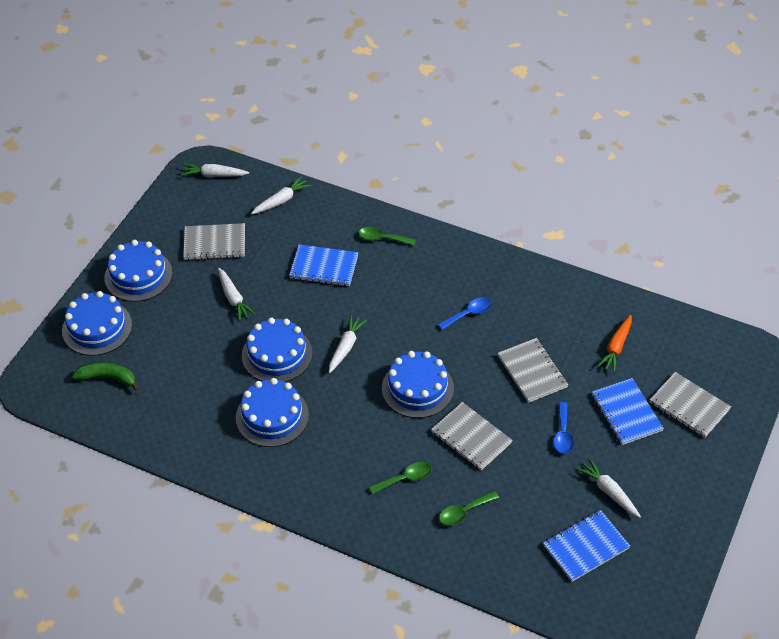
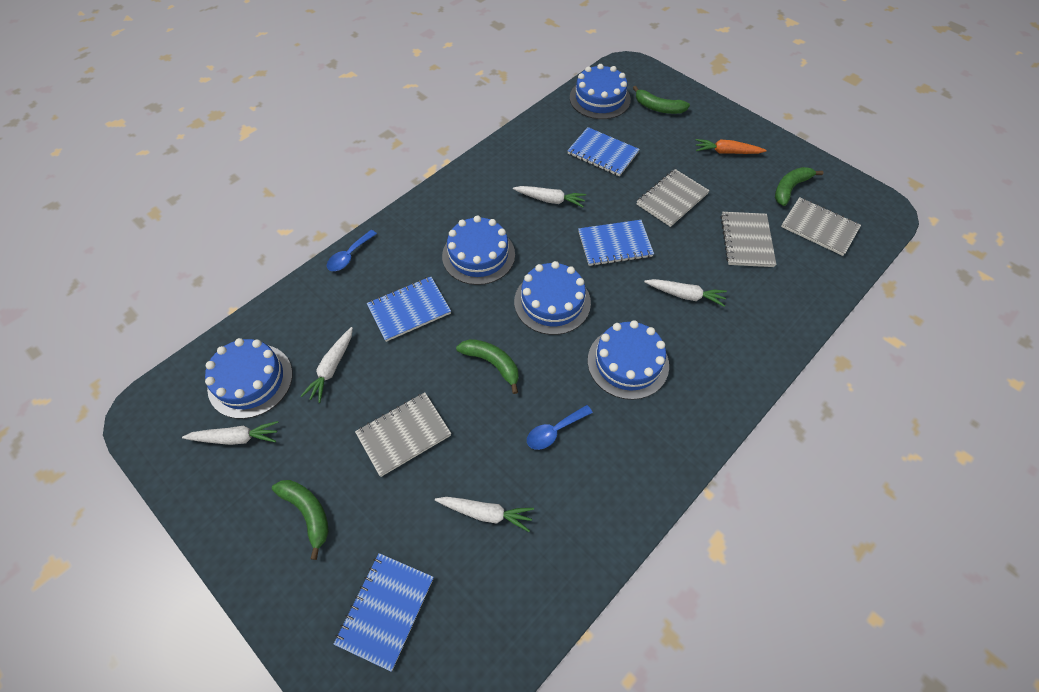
blue notebook: [289,244,358,286] [543,510,630,582] [592,378,664,445] = 3 -> [334,553,434,672] [367,277,451,342] [567,127,640,176] [578,220,654,266] = 4
green banana: [72,362,139,391] = 1 -> [272,480,329,560] [456,339,519,394] [633,86,690,114] [775,167,824,206] = 4
green spoon: [359,227,416,246] [369,462,432,494] [439,491,499,526] = 3 -> none = 0

